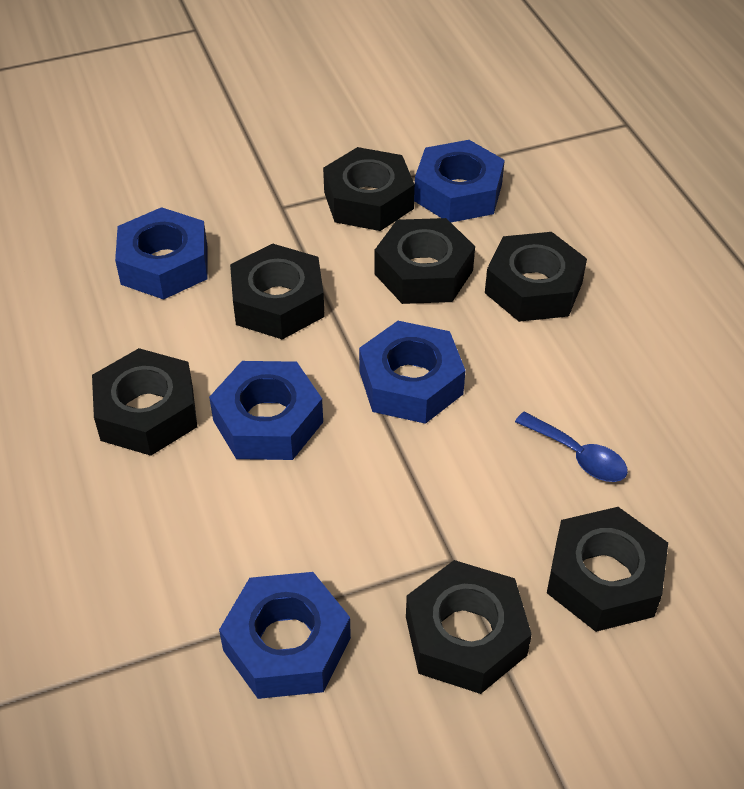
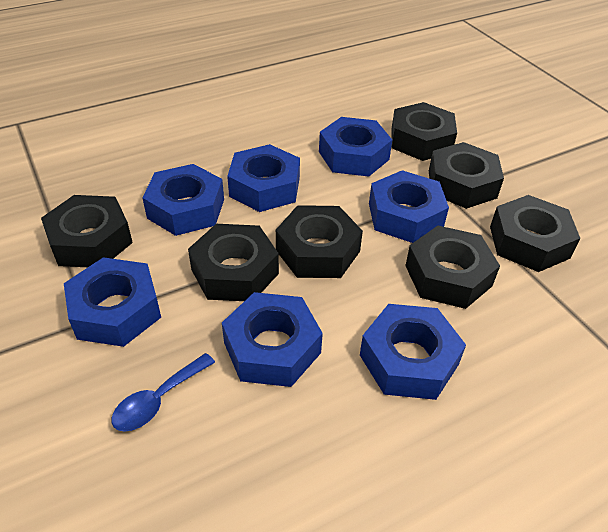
blue nut: [115,207,208,300] [209,361,323,460] [219,572,351,699] [359,321,466,424] [414,140,505,222] = 5 -> [64,257,161,347] [142,164,224,236] [222,292,323,387] [227,144,300,212] [319,117,392,177] [360,304,466,400] [369,170,449,243] = 7

